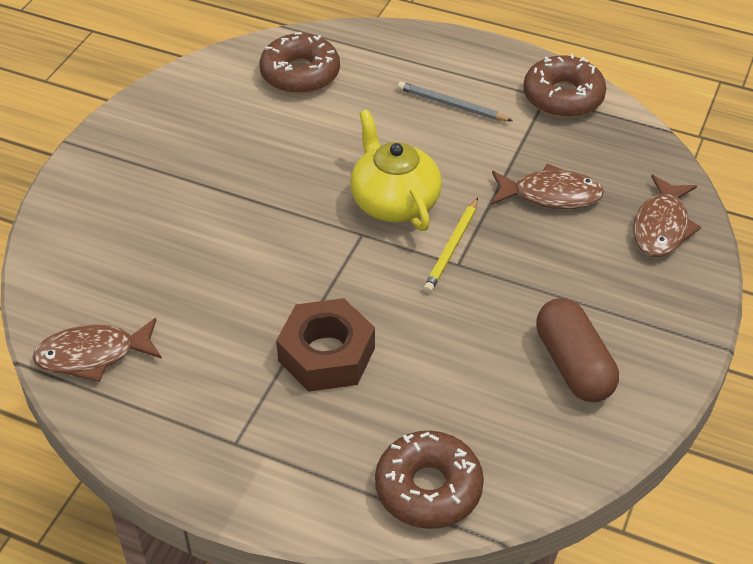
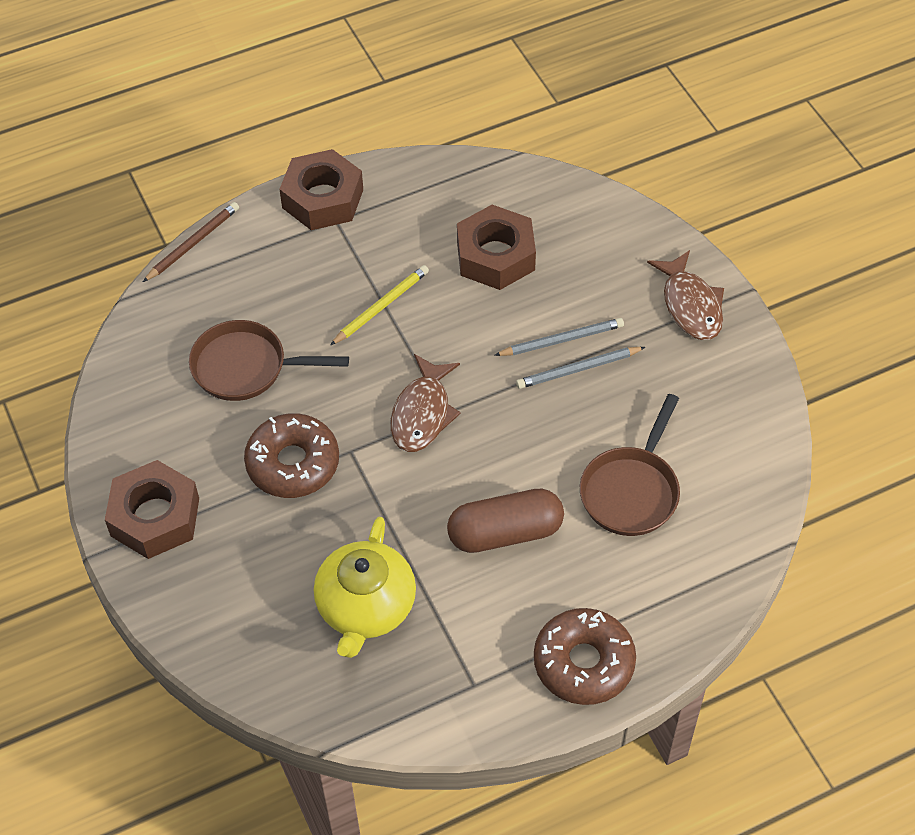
brown donut: [259,32,340,94] [375,431,484,529] [523,54,606,118] = 3 -> [244,413,339,498] [534,608,636,705] = 2
brown fish: [32,318,162,382] [492,164,604,209] [632,175,701,257] = 3 -> [390,354,461,452] [647,250,724,340] = 2
brown nut: [276,298,375,392] = 1 -> [105,460,199,559] [279,149,363,230] [457,205,536,290] = 3
brown pan: none = 0 -> [189,320,349,401] [580,394,680,536] = 2
brown pencil: none = 0 -> [143,202,239,282] = 1
grey pencil: [398,81,513,121] = 1 -> [494,318,624,356] [516,347,645,389] = 2

